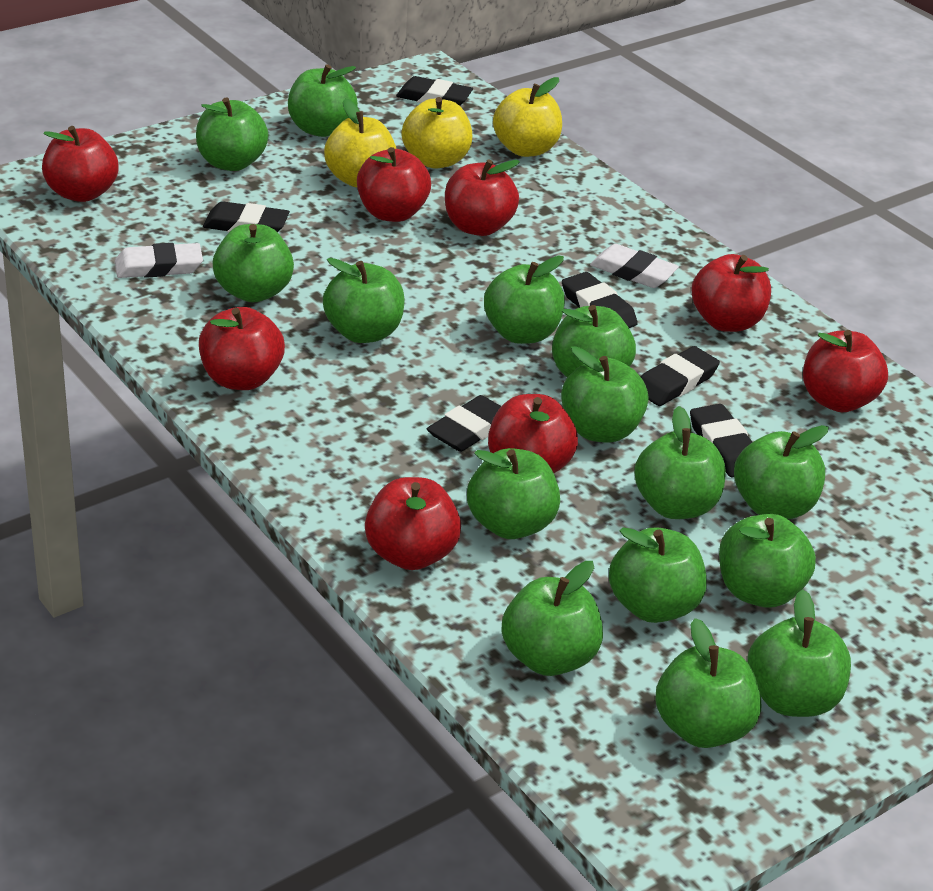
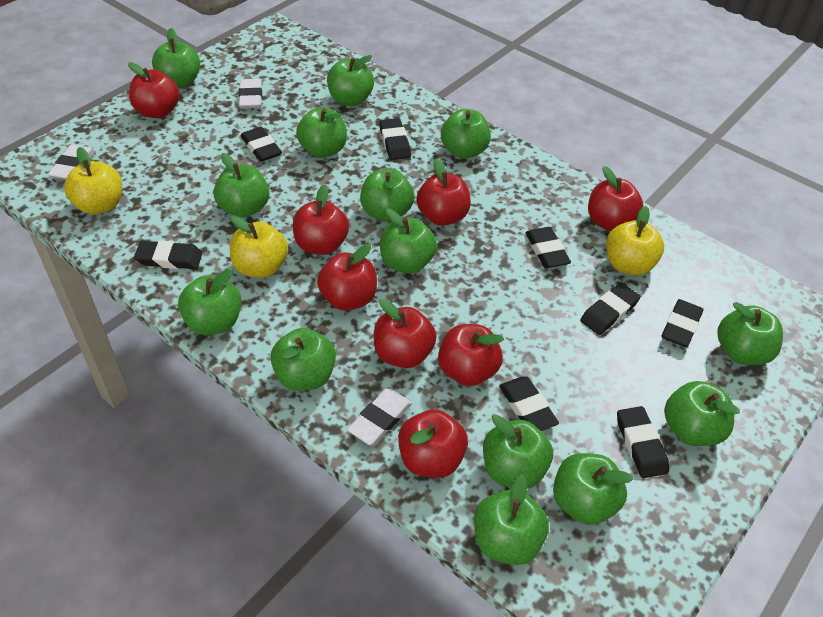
black eraser: [203,201,290,233] [396,76,473,106] [427,395,501,452] [562,272,638,328] [641,346,720,406] [690,404,752,477] = 6 -> [134,241,203,269] [241,127,282,162] [379,118,411,160] [499,376,559,431] [525,227,571,268] [580,283,641,335] [617,406,669,478] [662,299,704,347] = 8
green apple: [196,97,269,171] [213,224,294,302] [288,64,358,137] [323,258,405,343] [467,448,560,539] [484,256,565,344] [502,561,603,676] [552,305,636,377] [561,346,649,443] [609,527,707,623] [634,406,726,519] [655,618,761,748] [719,514,816,607] [734,425,829,519] [747,590,851,717] = 15 -> [152,28,200,88] [178,269,242,335] [214,153,269,218] [270,328,336,391] [296,108,347,158] [327,55,374,106] [360,169,414,222] [380,209,437,273] [441,109,491,159] [474,474,549,565] [483,415,553,489] [553,453,633,525] [664,381,740,446] [717,302,783,365] = 14
white eraser: [115,243,203,278] [590,244,679,288] = 2 -> [48,144,96,180] [239,79,262,109] [347,388,412,445] = 3

